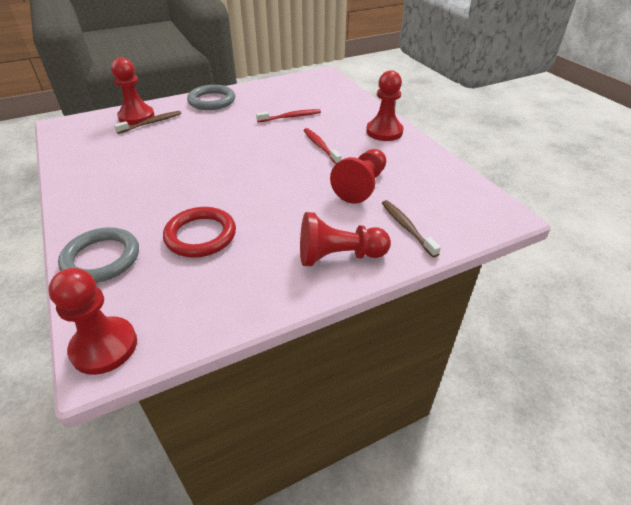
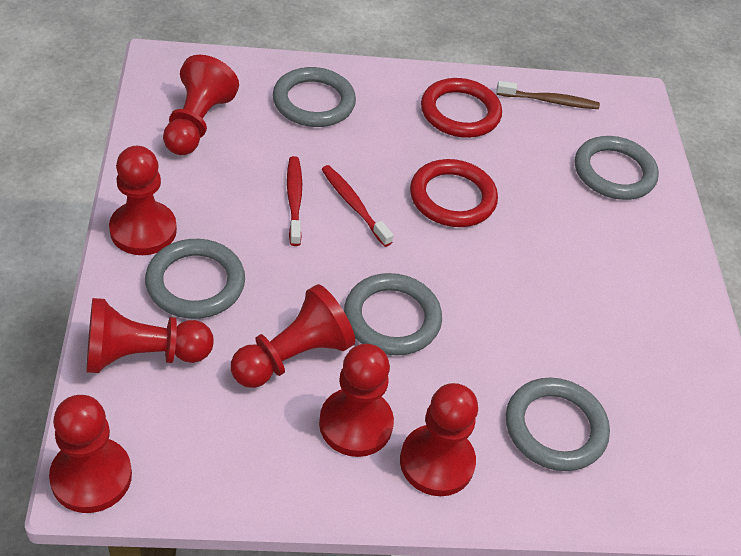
brown toothbrush: [114,111,181,134] [382,200,441,257] = 2 -> [496,81,600,109] = 1
grey ring: [58,227,139,283] [187,85,235,110] = 2 -> [145,239,245,319] [273,67,356,127] [344,273,442,355] [506,378,610,471] [575,136,659,200] = 5
red pawn: [48,268,137,375] [111,57,155,125] [300,212,391,266] [330,149,386,204] [366,70,404,141] = 5 -> [49,395,132,513] [87,298,214,373] [109,146,177,255] [163,55,239,155] [231,284,355,388] [319,344,394,457] [400,383,478,496] = 7
red ring: [163,207,236,257] = 1 -> [410,159,498,227] [421,78,502,138] = 2

